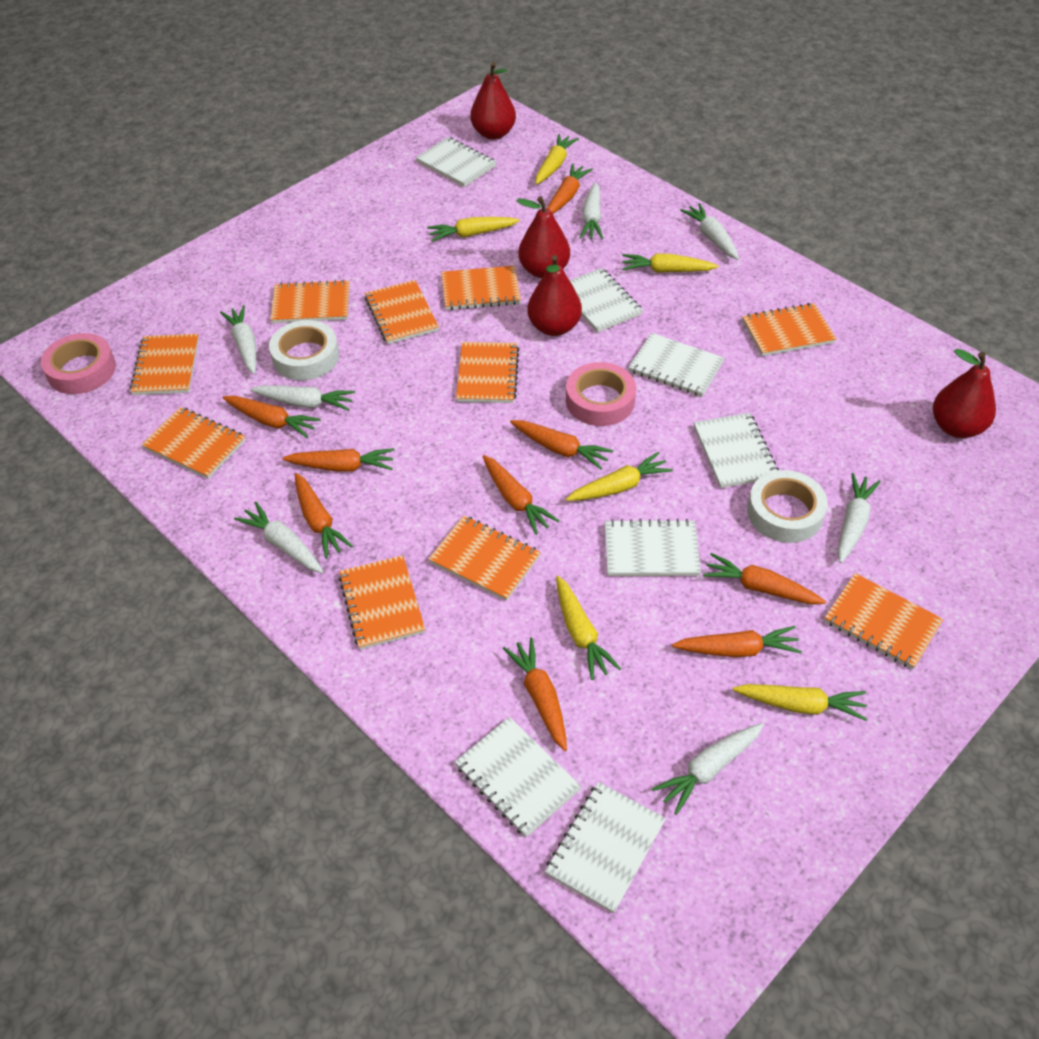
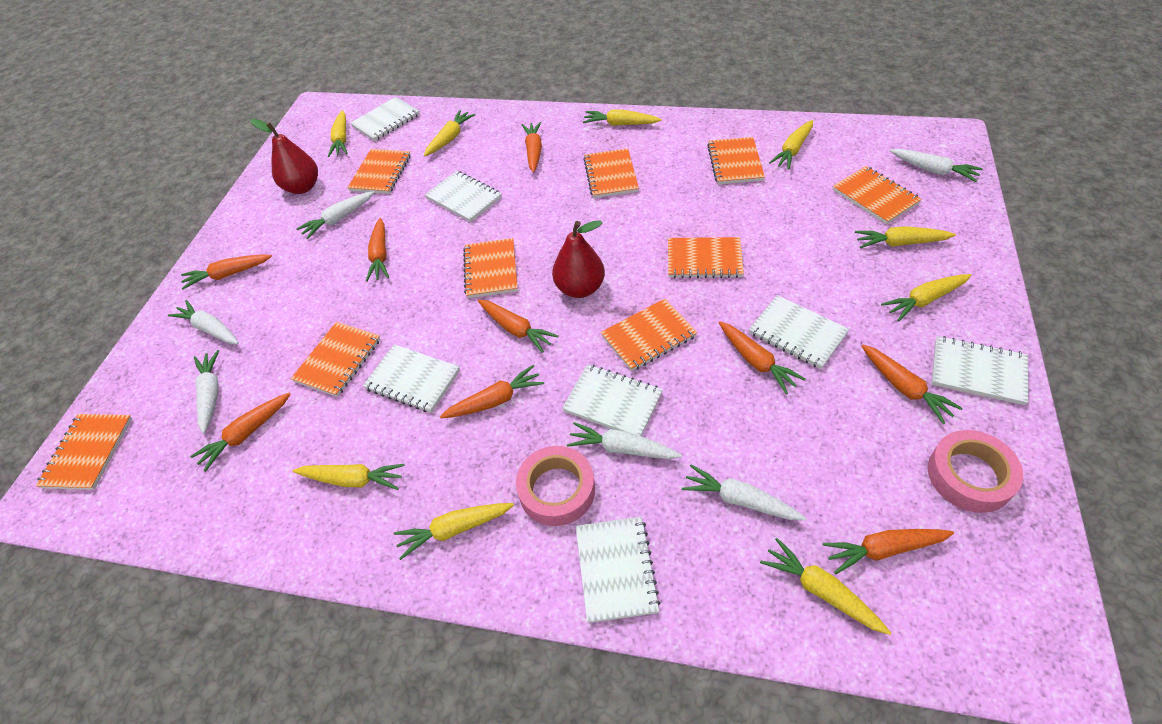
orange notebook: [130,334,199,395] [141,407,246,479] [270,280,350,323] [338,555,425,650] [365,280,439,344] [428,515,541,601] [441,266,521,310] [456,342,519,403] [742,303,836,356] [824,573,943,670] = 10 -> [36,414,132,490] [291,322,381,397] [347,149,411,194] [463,238,518,298] [583,148,639,198] [601,299,697,371] [668,237,744,278] [707,137,765,184] [833,166,922,224] = 9
red pear: [470,62,516,140] [516,196,570,278] [527,255,582,336] [933,349,996,438] = 4 -> [251,119,318,194] [552,220,605,298] = 2
white carrot: [220,305,256,374] [234,502,323,573] [250,385,355,411] [579,182,603,239] [652,723,764,815] [680,203,739,260] [838,473,881,563] = 7 -> [168,300,239,344] [194,350,219,434] [296,191,375,239] [567,422,682,459] [682,464,806,520] [890,149,983,182] = 6
white tape: [269,320,339,381] [747,470,828,543] = 2 -> none = 0
yellow carrot: [427,217,520,242] [535,134,579,185] [556,576,621,680] [566,452,673,501] [622,253,719,273] [733,684,867,721] = 6 -> [293,464,405,490] [328,110,347,157] [394,503,514,560] [424,110,476,156] [583,109,662,126] [760,538,891,635] [769,120,813,169] [855,226,956,248] [881,274,972,321] = 9

